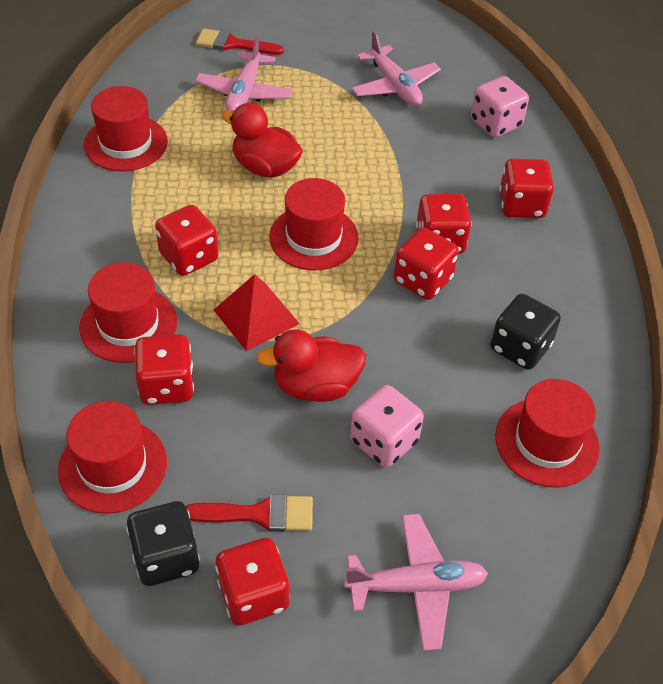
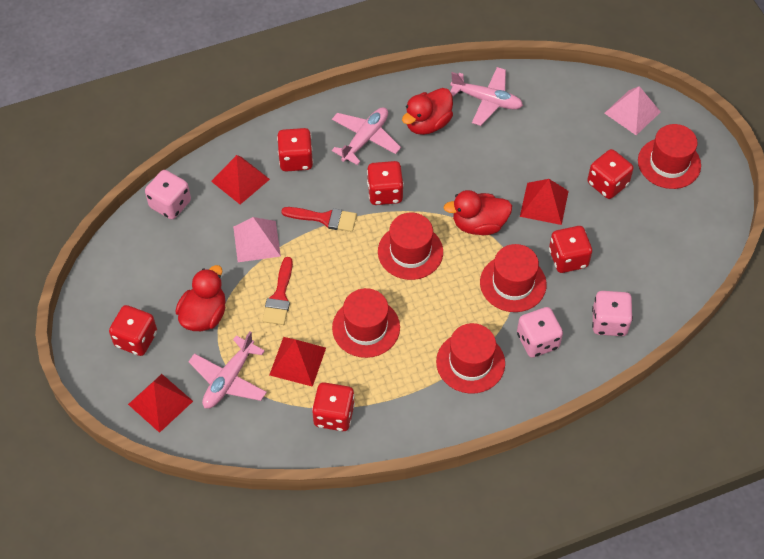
black dice: [126,501,200,586] [490,294,561,370] = 2 -> none = 0
pink dice: [350,385,424,468] [471,76,529,138] = 2 -> [145,170,191,220] [517,307,563,358] [592,291,633,336] = 3
pink pyramid: none = 0 -> [233,217,281,262] [604,86,661,135] = 2
red duck: [222,103,303,178] [257,329,366,402] = 2 -> [175,265,226,331] [402,88,453,135] [444,190,512,235] = 3
red pyramid: [214,274,300,351] = 1 -> [128,374,193,433] [211,155,270,205] [269,337,326,387] [520,179,569,225] = 4

